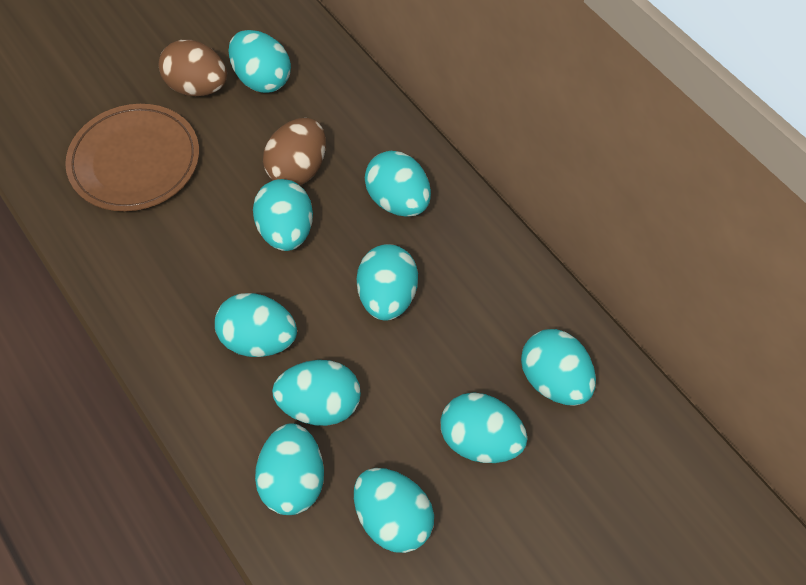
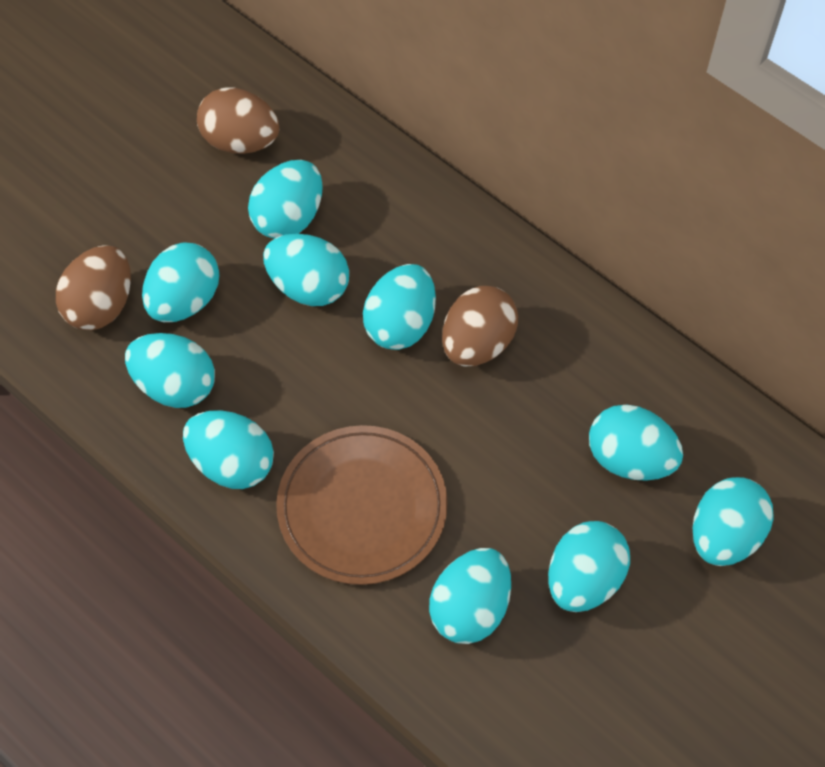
brown egg: [159,40,227,96] [263,118,326,185] = 2 -> [56,245,131,330] [197,87,279,154] [442,286,518,366] = 3

